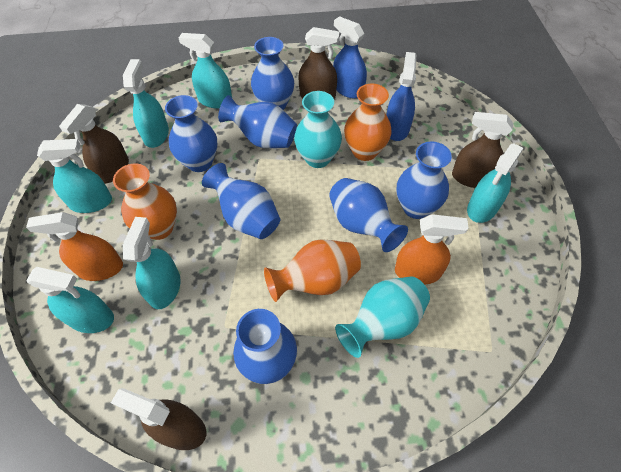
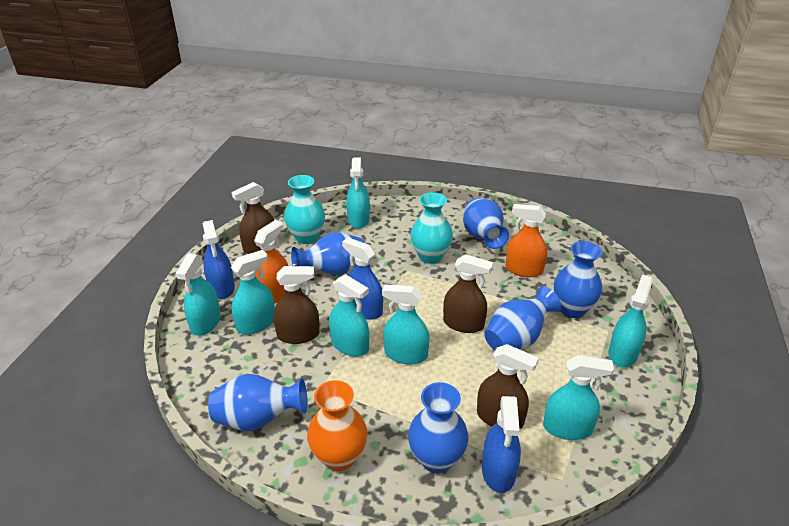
blue spray bottle: [333,16,367,99] [387,52,416,141] = 2 -> [203,220,235,299] [342,237,383,320] [482,396,521,493] = 3
blue vase: [165,95,217,172] [202,163,280,239] [218,95,297,148] [233,309,297,384] [251,37,294,110] [329,178,408,252] [397,141,452,219] = 7 -> [208,374,307,431] [291,232,365,275] [408,382,468,473] [463,198,509,249] [484,286,561,351] [554,241,602,318] = 6
orange vase: [113,164,177,240] [264,239,361,302] [344,84,392,161] = 3 -> [307,380,368,471] = 1
turquoise spray bottle: [26,267,114,333] [37,139,112,213] [123,59,169,148] [123,217,180,309] [179,33,232,109] [467,143,523,223] = 6 -> [176,253,221,336] [231,250,275,335] [329,274,369,357] [346,157,370,229] [382,284,429,364] [543,355,614,440] [608,275,653,368] = 7

